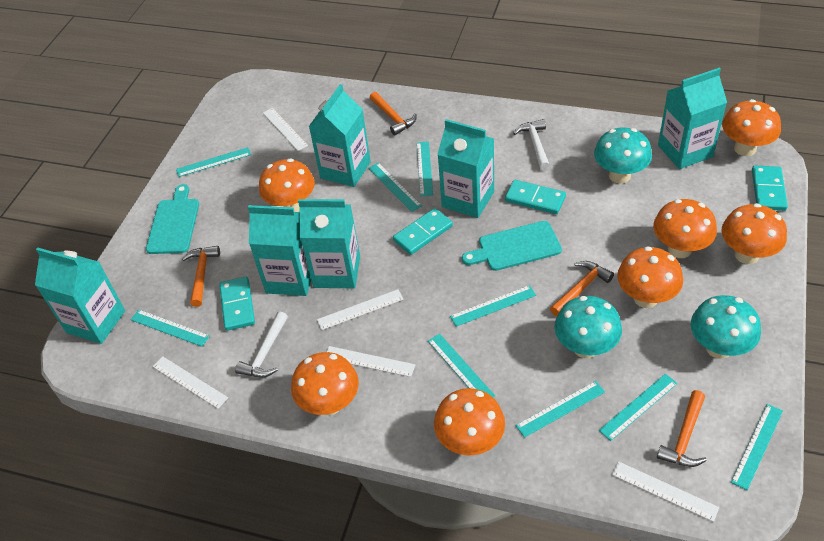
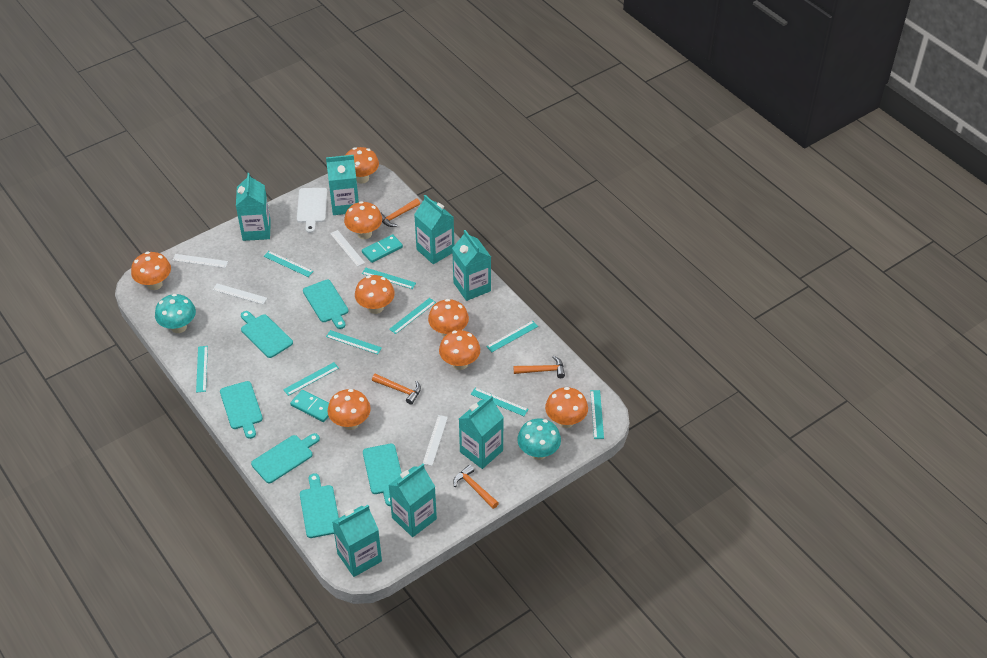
orange mushroom: [259,159,315,212] [291,352,359,415] [434,388,505,455] [617,246,683,308] [653,199,717,258] [721,203,787,264] [722,99,781,156] = 7 -> [131,252,171,290] [328,389,371,430] [344,201,382,239] [345,147,379,184] [355,275,395,314] [428,299,469,337] [439,330,480,370] [545,387,588,428] = 8
turquoise carton: [35,247,125,344] [248,205,311,296] [298,199,360,288] [309,84,371,187] [437,119,494,218] [658,68,727,169] = 6 -> [236,173,271,241] [326,155,359,215] [332,505,382,577] [388,464,437,537] [414,195,454,264] [452,230,491,301] [459,396,504,469] = 7
turquoise cutting board: [146,184,199,254] [462,221,562,271] = 2 -> [220,381,263,439] [241,311,293,358] [251,433,320,483] [300,473,339,538] [303,280,349,329] [363,444,402,506] = 6
turquoise domino: [219,276,255,331] [393,208,453,255] [505,180,566,214] [752,166,788,211] = 4 -> [290,390,329,422] [362,234,403,263] = 2
turquoise mushroom: [554,296,622,358] [594,127,652,184] [691,295,761,359] = 3 -> [155,294,196,333] [517,418,561,460] = 2
white cutting board: none = 0 -> [297,188,327,233] = 1
white hammer: [235,311,288,377] [513,119,550,170] = 2 -> none = 0
white ruler: [152,356,228,409] [263,108,308,151] [317,289,404,330] [327,346,415,377] [612,461,719,522] = 5 -> [173,254,228,268] [213,284,267,304] [330,230,365,267] [423,415,448,466] = 4

